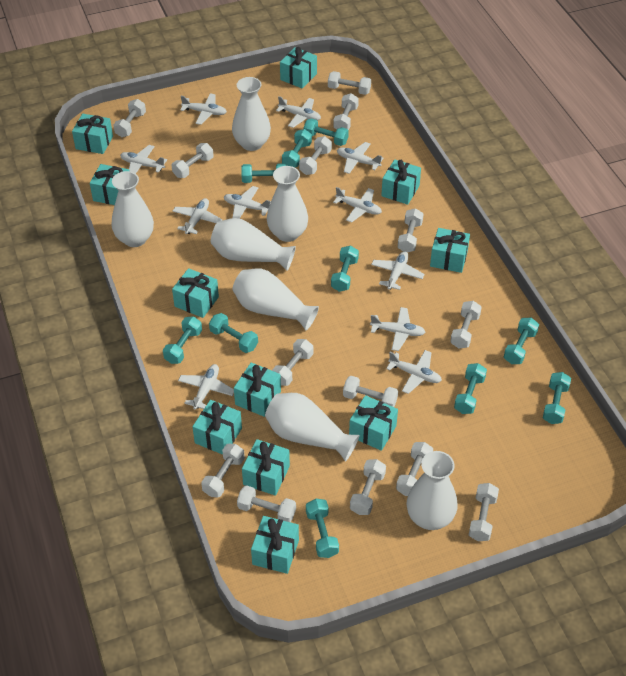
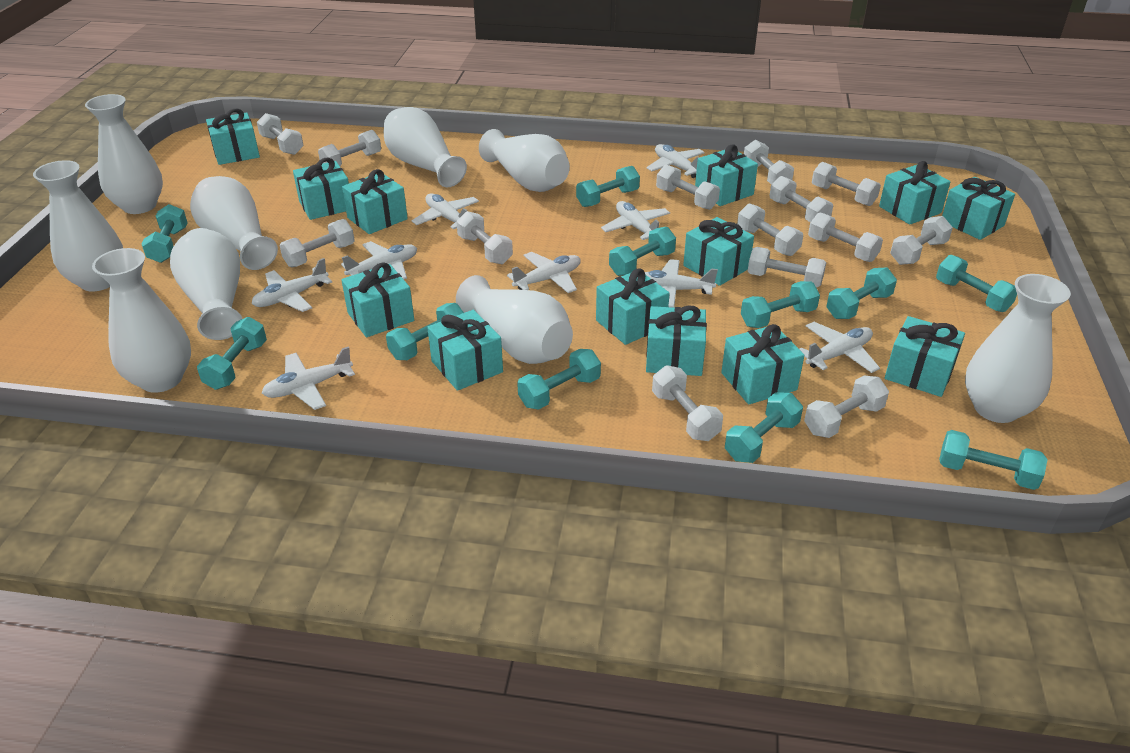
turquoise dumbbell: [163,316,202,364] [209,313,258,353] [241,163,286,183] [282,129,312,168] [303,118,349,146] [306,499,339,558] [331,246,359,292] [454,363,487,414] [504,318,539,364] [543,372,571,424] = 10 -> [142,204,188,263] [197,317,267,390] [386,303,464,360] [517,349,601,410] [576,166,640,207] [609,227,676,276] [725,392,803,463] [741,281,820,328] [826,267,897,319] [936,255,1017,312] [939,430,1048,490] = 11
turquoise gift: [72,114,113,154] [90,164,129,205] [172,268,219,318] [192,400,242,455] [234,363,281,417] [242,439,290,496] [251,516,299,574] [280,47,317,89] [349,395,398,451] [381,159,421,205] [430,228,470,273] = 11 -> [206,109,260,165] [293,158,349,220] [341,262,414,337] [342,169,408,234] [427,310,503,391] [596,268,670,345] [646,305,707,376] [683,217,754,286] [695,144,758,206] [721,324,804,405] [879,161,951,225] [885,316,965,397] [942,177,1015,240] = 13
white plane: [120,145,167,174] [173,198,222,234] [178,364,234,410] [180,94,227,125] [224,186,271,219] [276,96,321,128] [333,187,382,222] [337,142,383,174] [370,307,425,351] [371,251,425,290] [386,350,442,394] = 11 -> [252,258,332,312] [262,346,355,410] [341,241,417,279] [412,193,479,229] [507,252,581,293] [601,201,670,240] [645,259,718,308] [646,144,705,178] [799,322,880,373] = 9
white vase: [112,171,154,247] [211,218,296,271] [232,77,271,151] [233,269,319,330] [265,393,360,462] [267,166,308,242] [407,451,457,530] = 7 -> [33,160,123,291] [85,94,163,214] [92,248,191,393] [170,228,242,340] [190,176,278,270] [384,107,467,187] [456,275,573,364] [479,129,570,192] [965,274,1071,423] = 9

